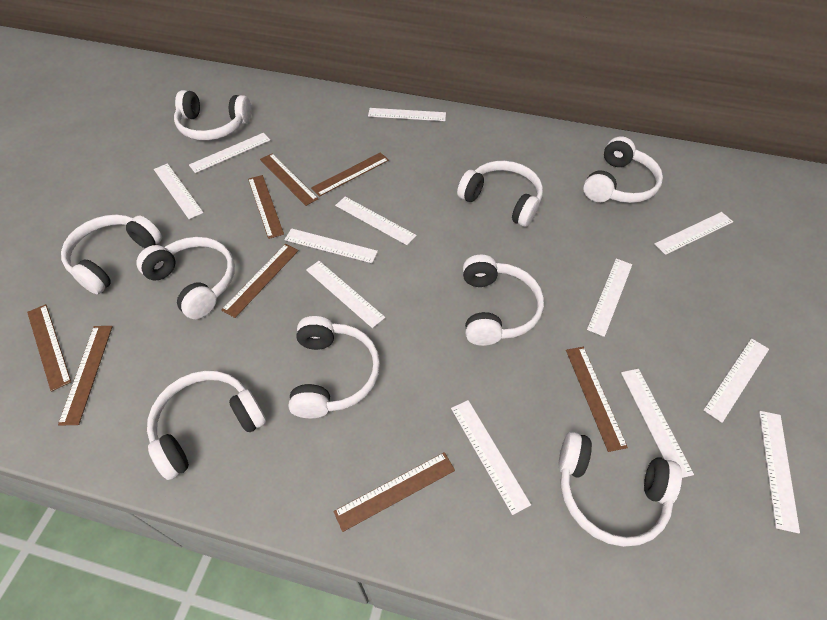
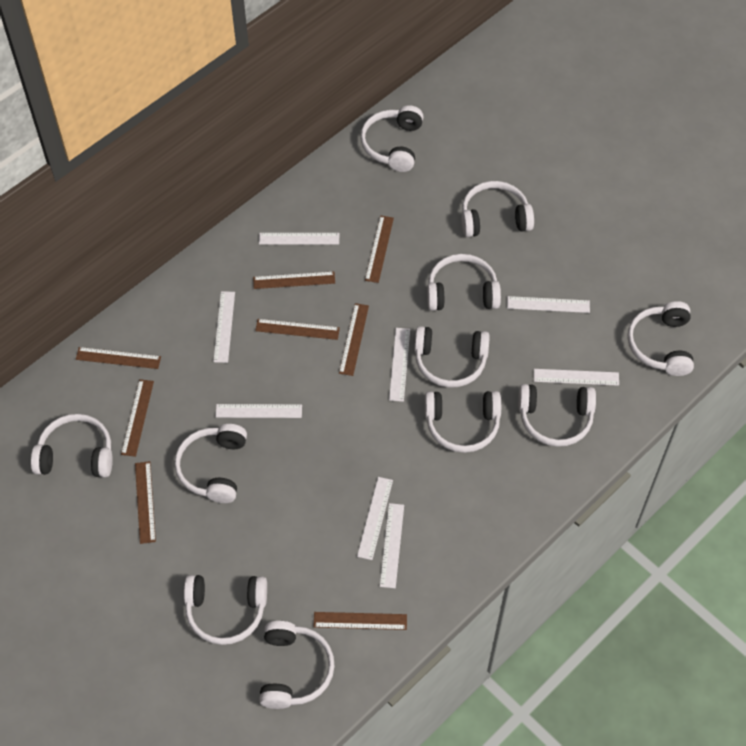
white headphones: [61,215,162,294] [136,237,235,319] [147,371,266,480] [174,90,251,140] [288,316,380,418] [457,161,543,227] [463,254,544,346] [559,432,682,547] [583,136,663,203] = 9 -> [31,414,113,477] [175,424,247,503] [184,575,267,645] [259,621,335,709] [360,105,424,172] [414,326,490,388] [425,391,501,453] [427,254,501,311] [462,181,534,237] [518,384,596,447] [627,301,694,376] = 11
white ruler: [154,163,204,219] [189,133,270,173] [285,228,378,263] [306,261,385,328] [335,197,417,245] [368,108,446,121] [451,400,531,515] [587,258,632,337] [621,369,694,478] [654,212,733,255] [704,338,769,423] [759,411,800,534] = 12 -> [213,291,235,363] [216,404,302,418] [259,233,339,245] [357,477,393,560] [380,503,404,588] [389,328,410,402] [507,296,590,313] [534,369,619,386] = 8

